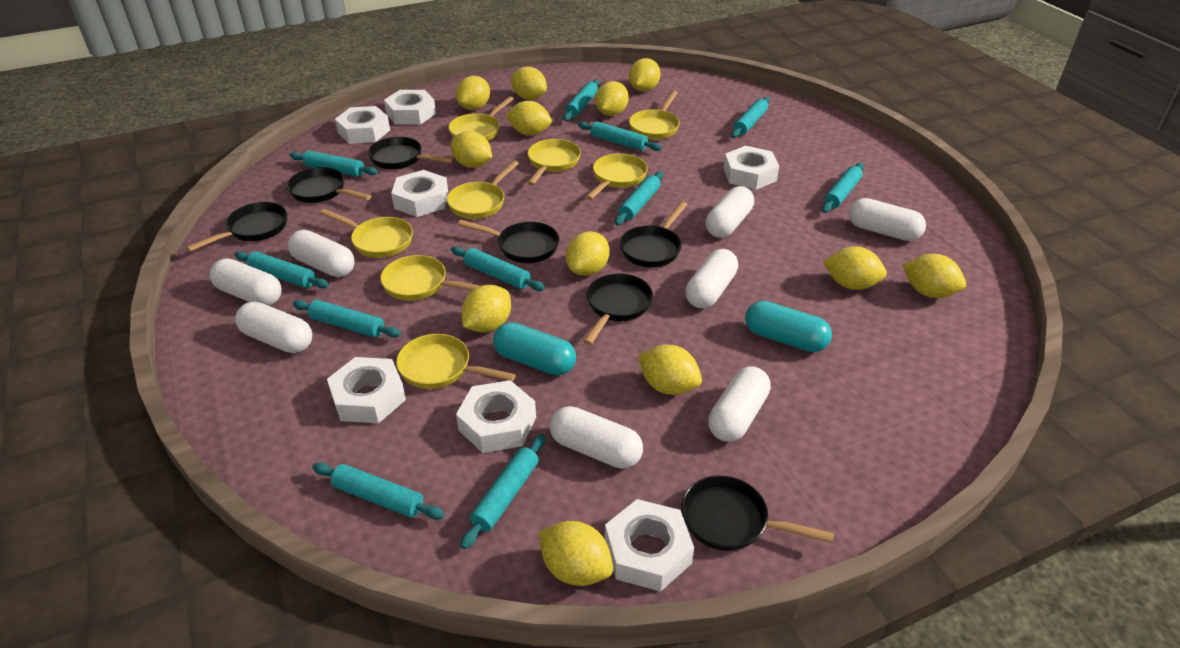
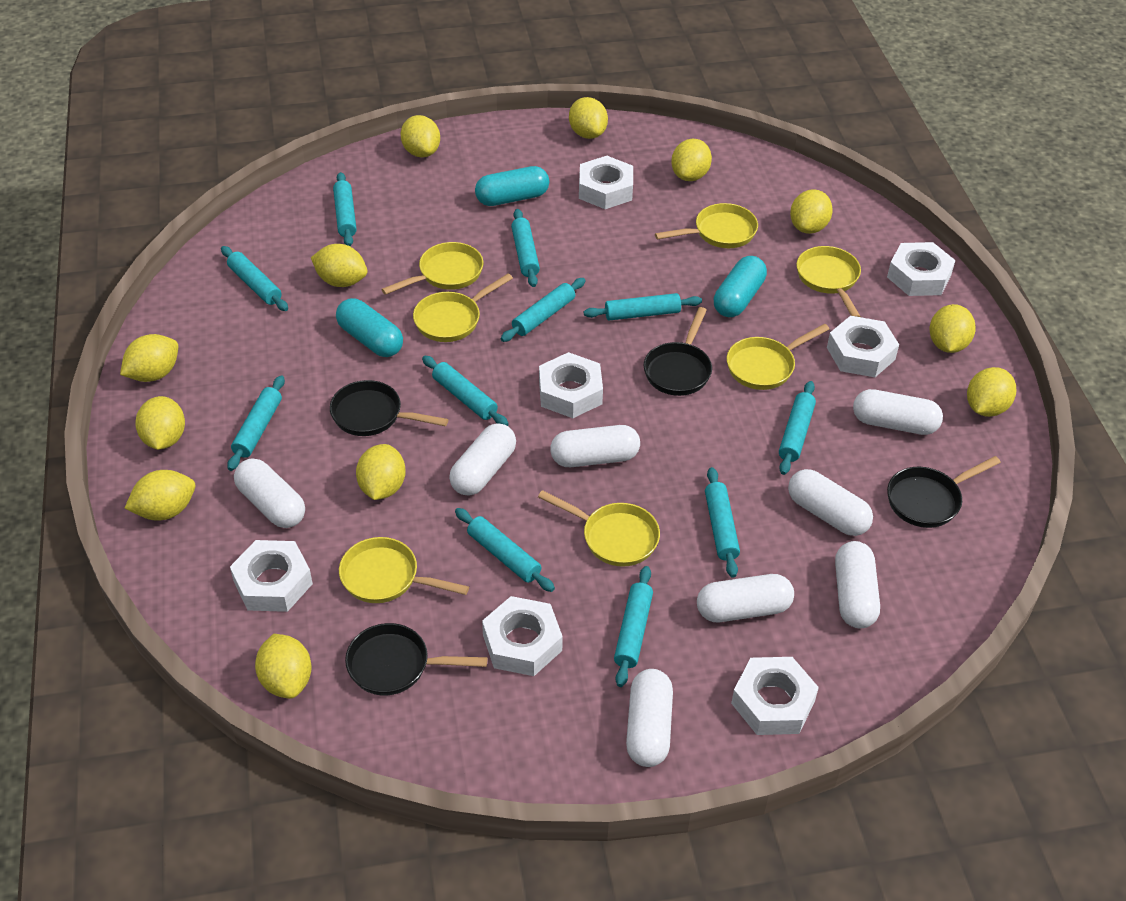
black pan: [186,202,287,252] [287,167,371,203] [368,137,453,169] [458,220,559,263] [583,273,653,345] [620,201,687,268] [681,475,834,551] = 7 -> [330,380,448,436] [345,623,487,695] [644,307,712,396] [887,456,1001,528] = 4
turquoise capsule: [493,322,576,375] [745,301,832,352] = 2 -> [336,298,403,357] [475,166,549,206] [714,256,767,317] = 3
yellow pan: [320,209,413,258] [380,255,481,301] [396,334,516,389] [447,161,519,219] [448,96,514,141] [527,139,581,185] [586,153,648,200] [629,91,680,140] = 8 -> [339,537,469,603] [381,242,483,295] [413,274,513,342] [538,490,660,567] [655,203,758,248] [727,324,829,390] [796,246,861,317] = 7

